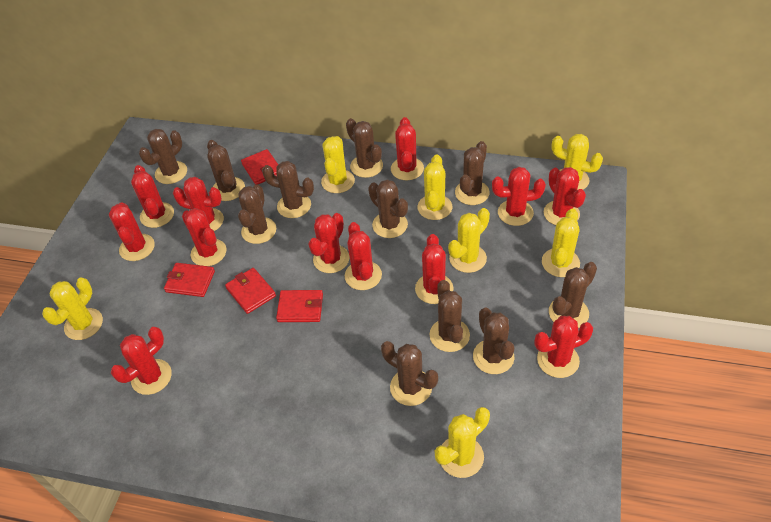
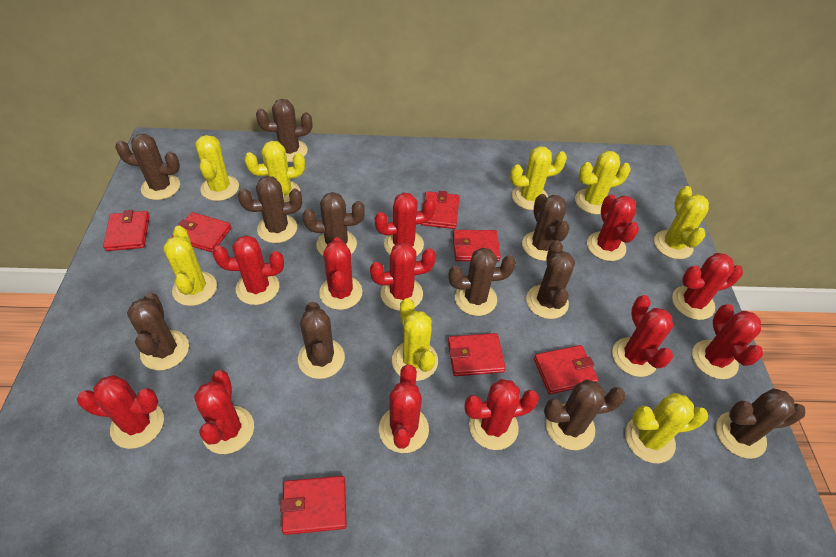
red wallet: [164,263,215,297] [225,268,276,314] [241,149,278,185] [276,290,323,322] = 4 -> [103,210,150,251] [172,212,231,253] [280,476,347,535] [421,191,460,229] [448,333,506,376] [453,230,501,261] [534,345,599,394] = 7
yellow cactus: [42,277,103,340] [321,136,355,193] [418,154,453,220] [435,407,490,478] [448,208,490,273] [542,208,580,277] [552,134,603,190] = 7 -> [163,226,217,306] [195,135,239,201] [244,141,305,202] [392,298,438,381] [510,146,567,210] [575,151,631,215] [625,393,708,463] [654,186,709,259] = 8

